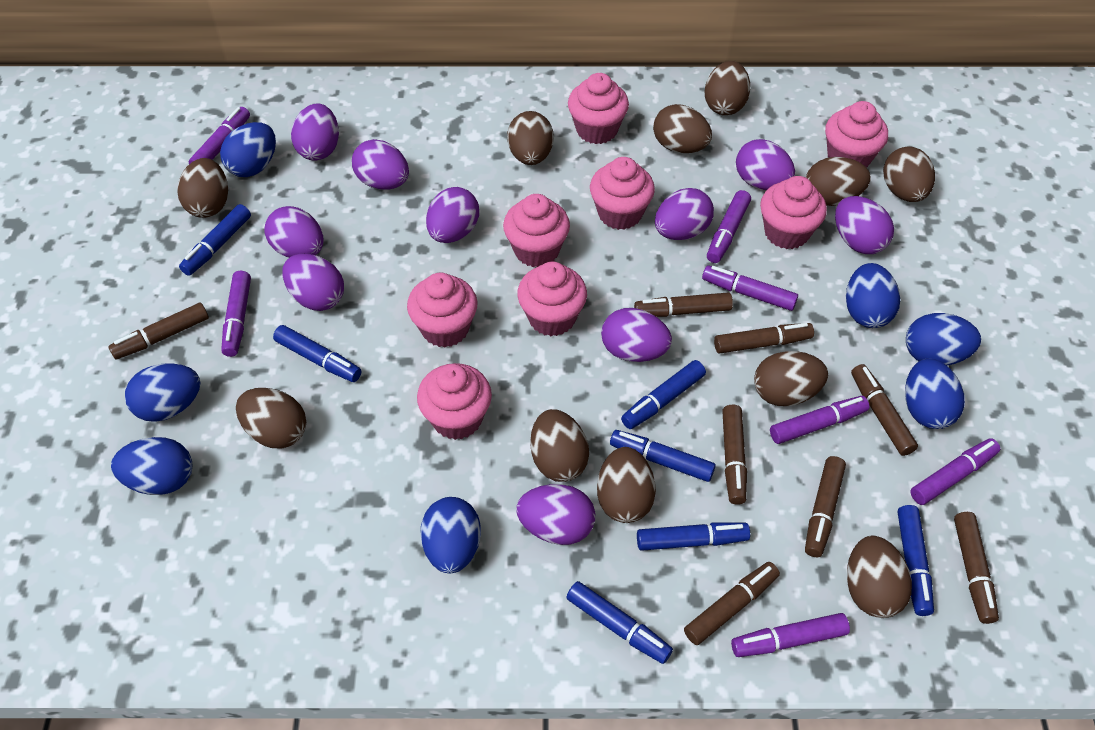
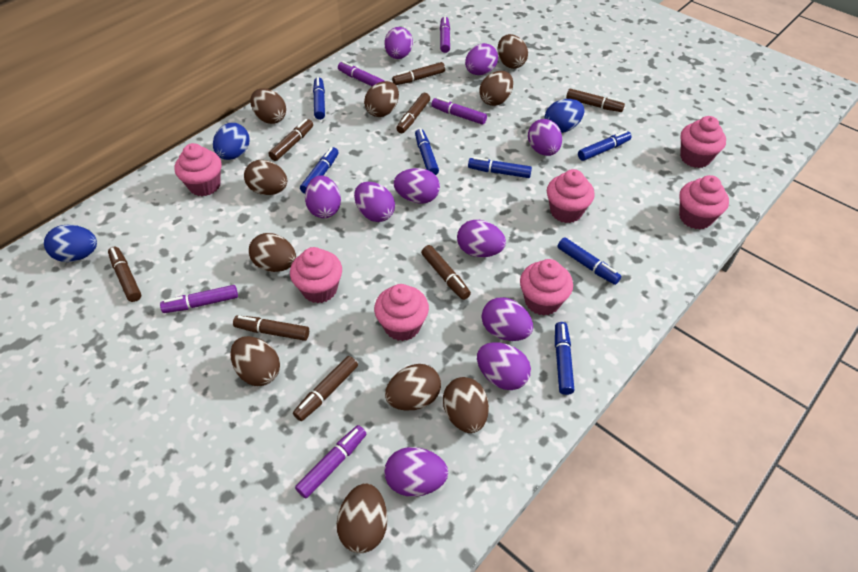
blue egg: [111,437,192,495] [125,363,200,422] [220,122,276,177] [420,497,481,574] [846,263,900,328] [905,359,965,429] [906,313,981,365] = 7 -> [44,224,97,262] [213,123,250,160] [544,99,584,133] = 3
brown egg: [178,158,228,218] [236,388,306,448] [507,111,554,165] [530,409,589,482] [597,447,656,523] [653,104,712,153] [704,61,750,115] [754,351,828,406] [806,157,871,206] [847,536,912,618] [883,146,935,202] = 11 -> [230,336,280,386] [244,160,287,195] [249,233,296,272] [250,88,286,124] [337,483,387,553] [364,81,399,117] [385,364,441,411] [443,377,489,433] [479,71,513,106] [498,34,528,69] = 10
pink cupcake: [407,273,478,347] [417,363,492,440] [503,194,570,267] [517,262,587,336] [568,73,629,144] [590,157,655,230] [760,176,827,249] [825,101,888,168] = 8 -> [175,143,221,196] [290,247,342,303] [374,284,429,341] [520,259,573,316] [547,169,594,223] [679,175,729,229] [680,116,726,168] = 7
purple marker: [189,107,250,164] [221,271,251,357] [702,265,798,311] [707,190,751,263] [731,613,850,657] [770,396,869,444] [910,438,1000,505] = 7 -> [160,285,238,313] [295,425,366,498] [338,61,384,86] [431,97,487,125] [440,16,450,53] = 5

